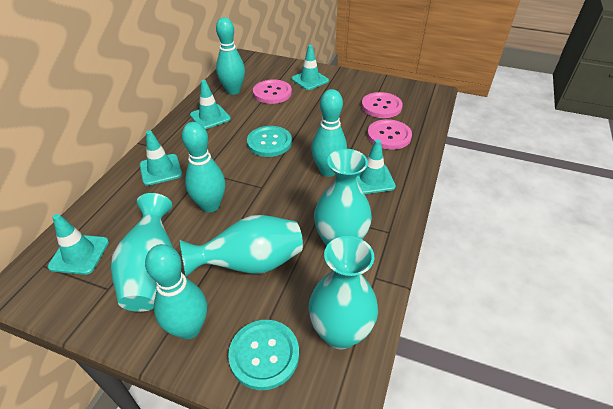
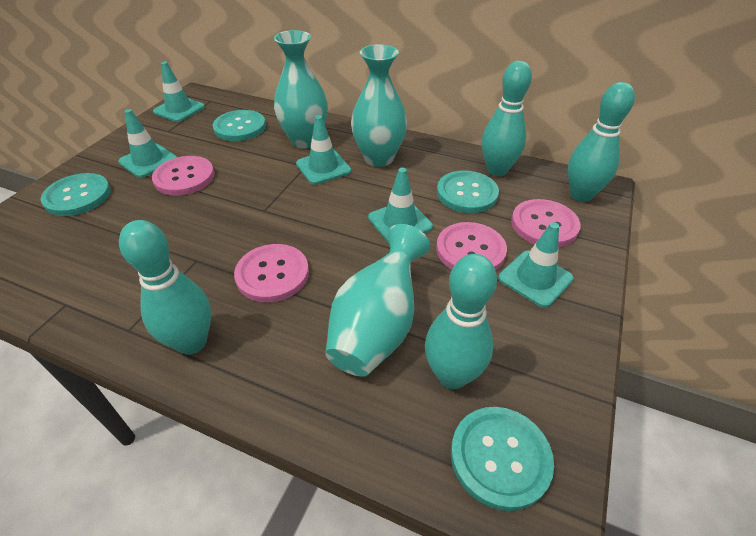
pink button: [253,79,292,104] [362,92,403,118] [367,119,412,150] = 3 -> [152,156,214,195] [234,244,309,302] [436,222,507,271] [511,199,580,247] = 4
turquoise button: [228,320,299,390] [247,126,292,157] = 2 -> [40,173,111,216] [213,110,266,141] [437,171,499,213] [451,407,554,511] = 4
turquoise vase: [111,193,173,312] [179,215,303,277] [308,236,378,350] [314,149,372,246] = 4 -> [274,30,328,149] [325,224,430,376] [351,44,407,167] = 3

